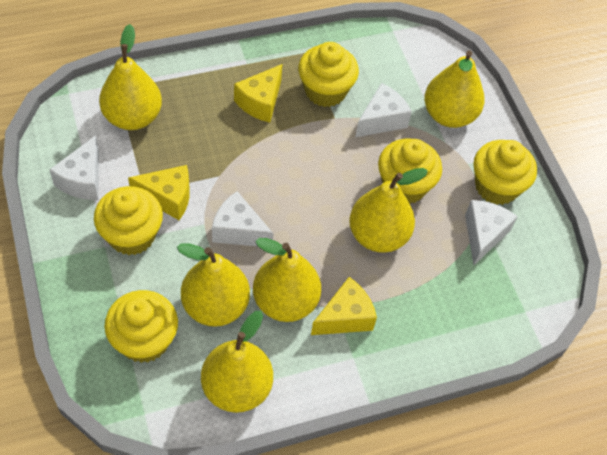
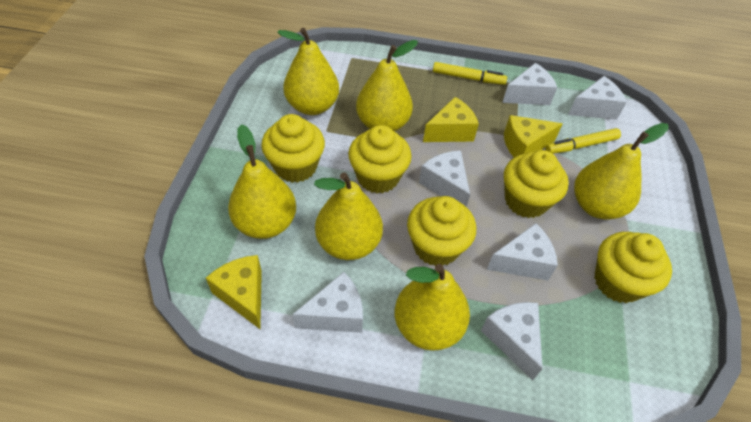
white cheese: [49,135,99,200] [212,191,273,247] [355,83,412,137] [465,200,518,265] = 4 -> [292,272,363,333] [419,151,470,207] [481,302,543,381] [487,223,558,280] [502,63,557,105] [568,76,627,120] = 6
yellow marker: none = 0 -> [433,62,507,85] [546,128,621,154] = 2

